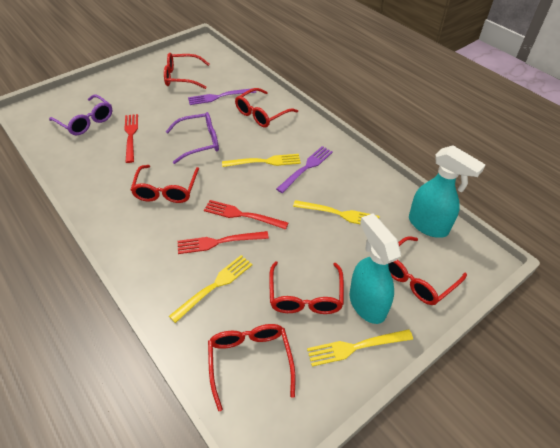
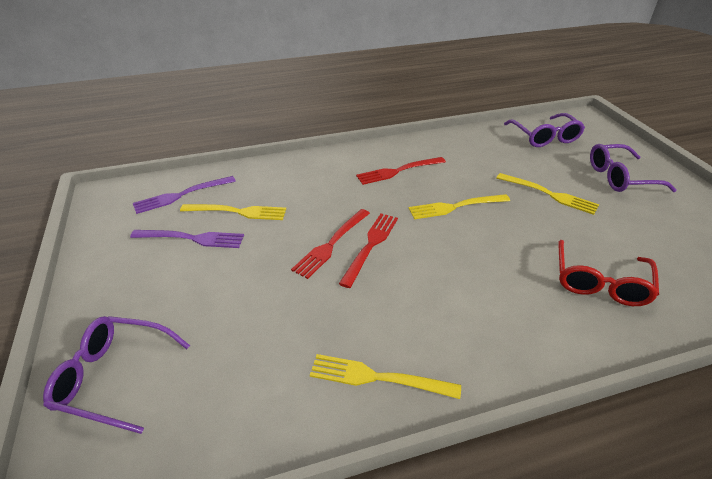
purple glasses: [49,94,113,135] [166,112,219,164] = 2 -> [43,316,190,434] [504,113,585,147] [590,144,676,192] = 3
red glasses: [130,165,199,203] [164,53,210,89] [208,324,295,411] [235,88,298,128] [269,261,344,314] [388,236,467,305] = 6 -> [559,240,659,306] = 1
turquoise spray bottle: [350,214,401,324] [409,145,486,238] = 2 -> none = 0

